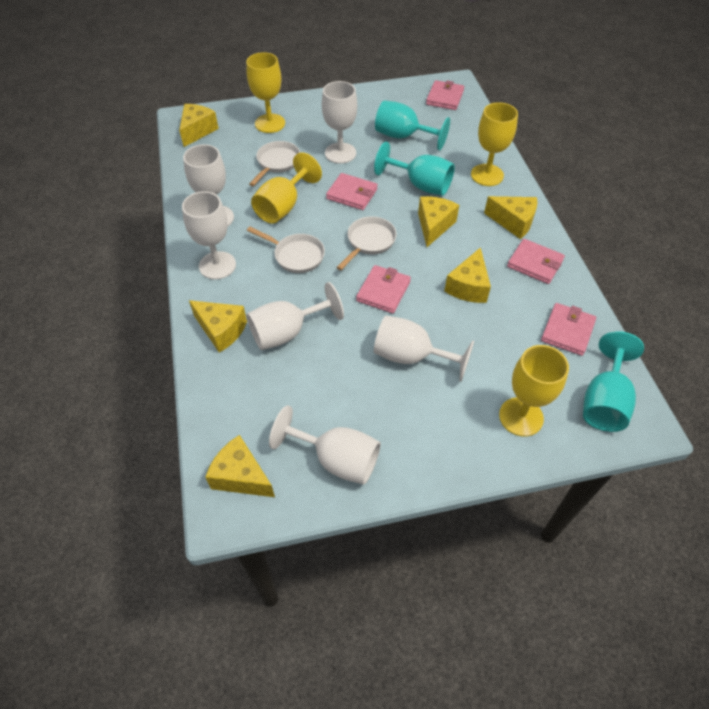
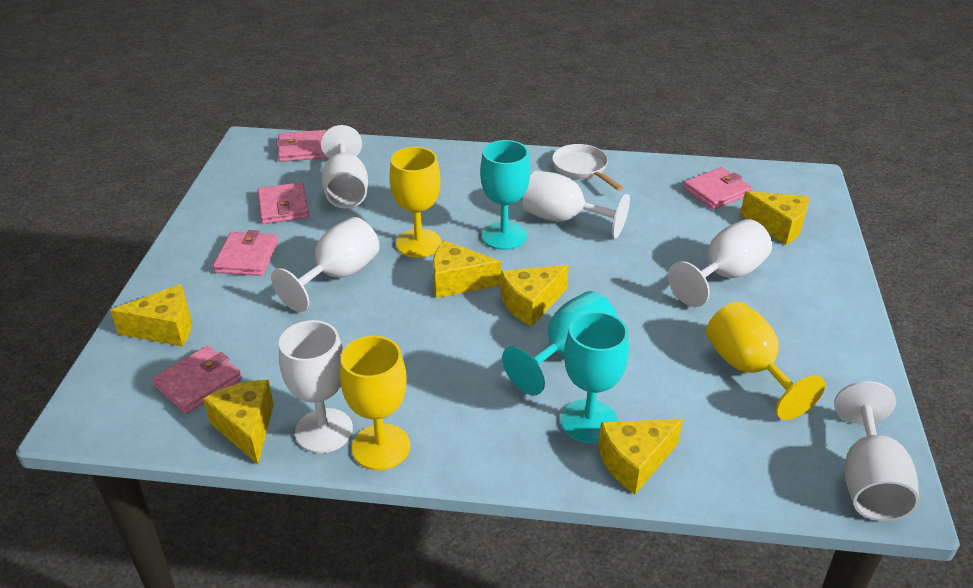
white pan: [247,227,325,273] [249,141,300,186] [336,216,397,270] = 3 -> [552,144,623,191] = 1
yellow goblet: [246,52,285,133] [251,152,322,224] [471,102,518,186] [499,345,569,437] = 4 -> [340,336,410,470] [390,147,442,258] [706,302,825,420] = 3

